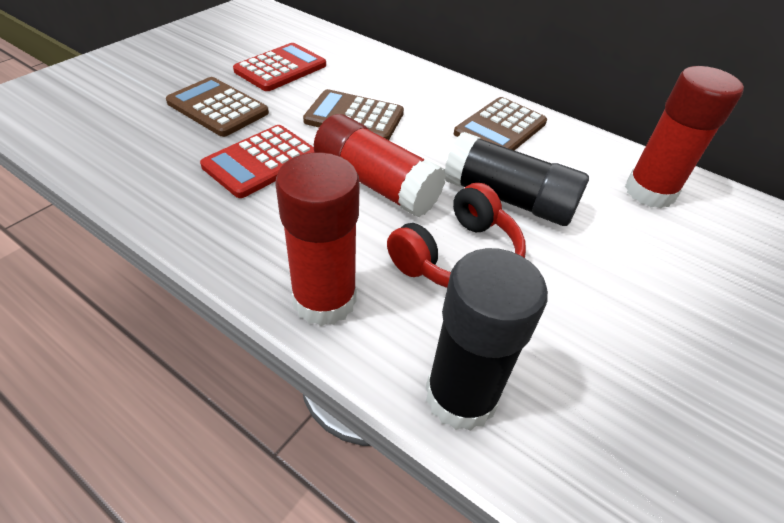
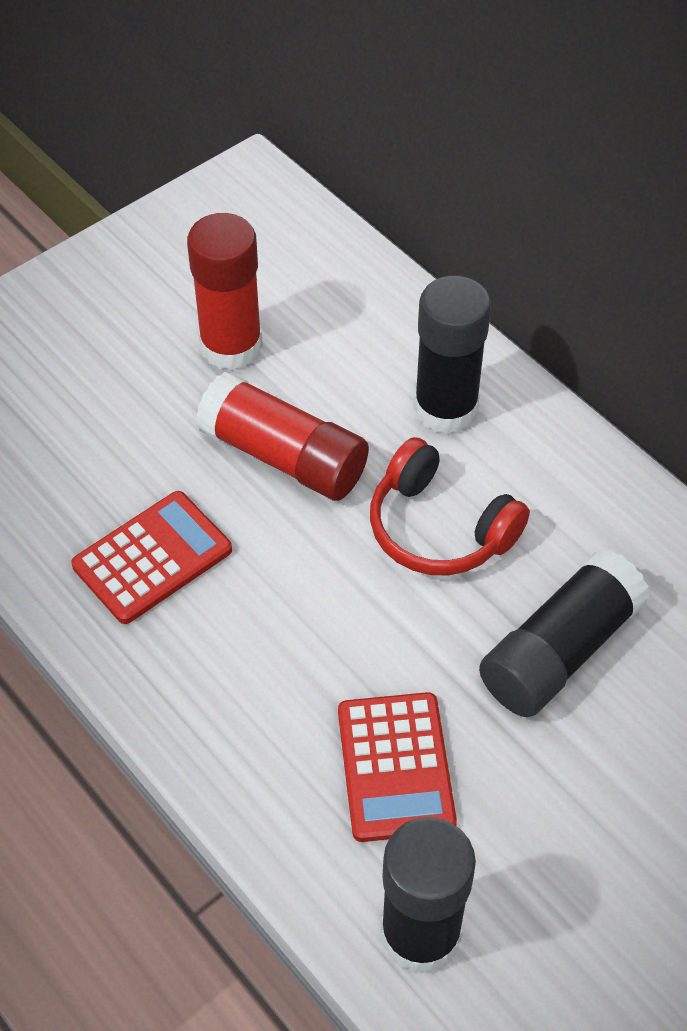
black glue stick: [426,248,548,431] [444,132,589,226] = 2 -> [381,817,476,973] [414,276,491,434] [479,549,650,717] = 3
brown calculator: [166,77,269,137] [303,89,404,140] [454,97,547,150] = 3 -> none = 0
red glue stick: [275,152,360,326] [314,114,446,217] [625,66,744,208] = 3 -> [187,213,263,370] [196,372,369,501] = 2

